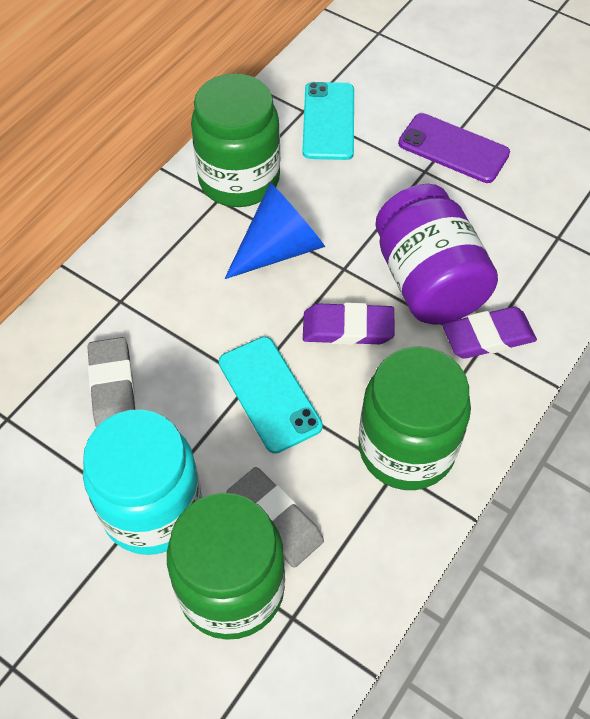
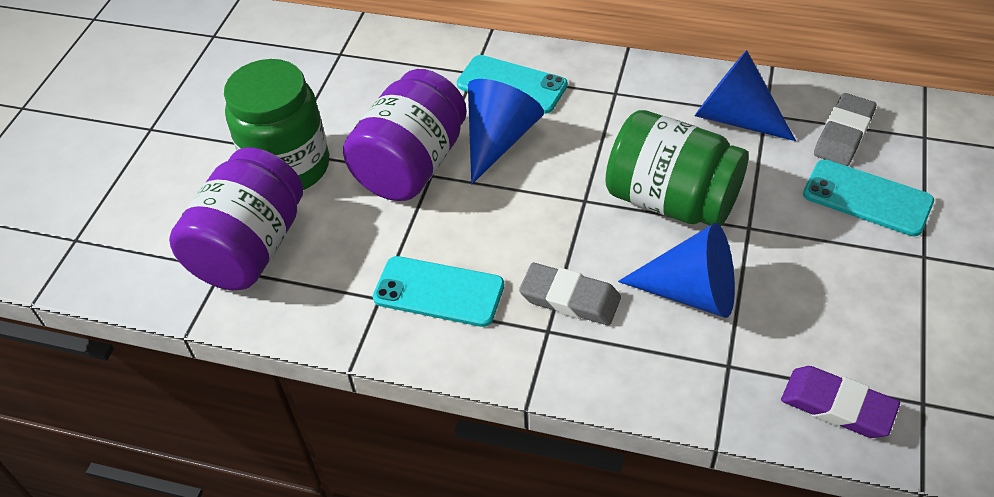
blue cone: [224,183,325,279] = 1 -> [468,79,544,184] [618,223,735,318] [695,50,796,141] = 3
green jar: [167,493,285,640] [191,73,280,207] [358,346,471,490] = 3 -> [224,59,329,190] [605,110,749,226] = 2
purple eraser: [303,302,395,345] [442,307,537,359] = 2 -> [781,366,900,438] = 1
purple jar: [376,184,498,324] = 1 -> [169,148,303,290] [343,69,467,201] = 2
purple phone: [398,113,510,183] = 1 -> none = 0
turquoise jar: [83,409,202,555] = 1 -> none = 0
turquoise phone: [219,337,323,453] [302,82,354,160] = 2 -> [373,256,504,327] [457,55,568,114] [803,159,934,236] = 3

